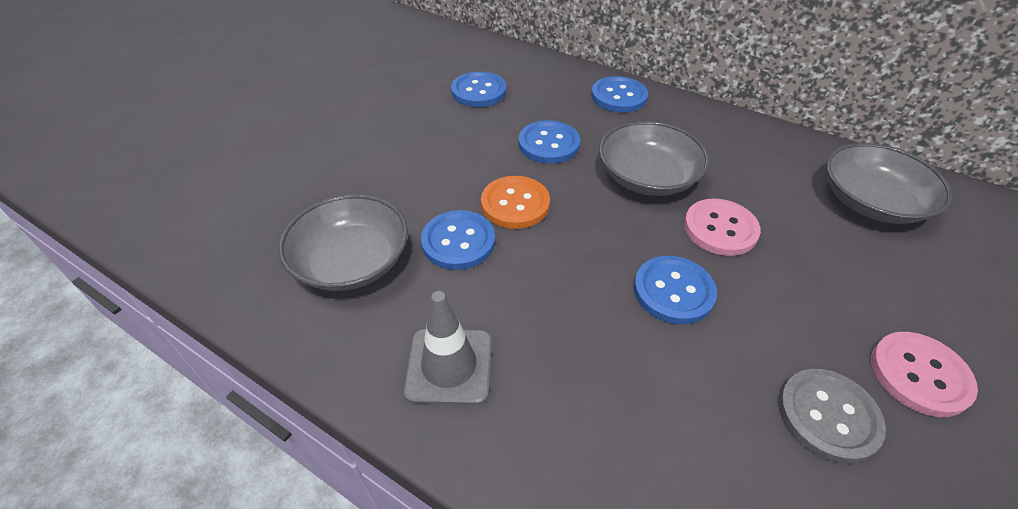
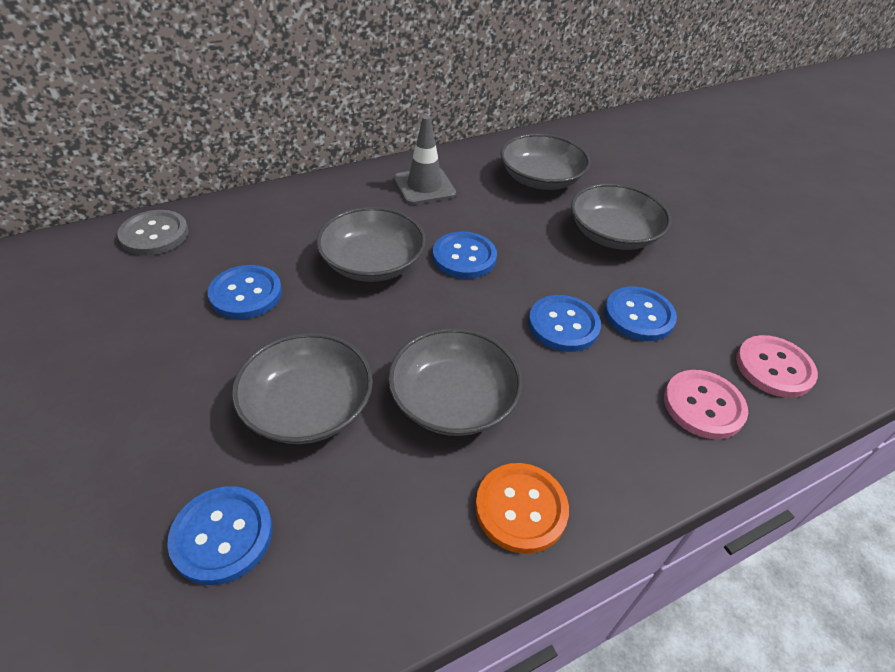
grey bowl: [279,194,408,291] [599,121,710,196] [826,143,952,224] = 3 -> [232,333,373,444] [317,207,426,282] [388,328,523,436] [501,134,590,190] [571,183,671,250] = 5

